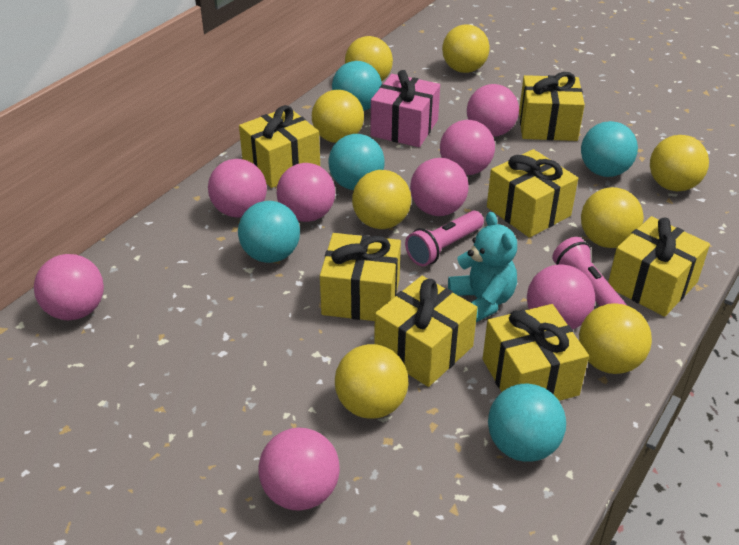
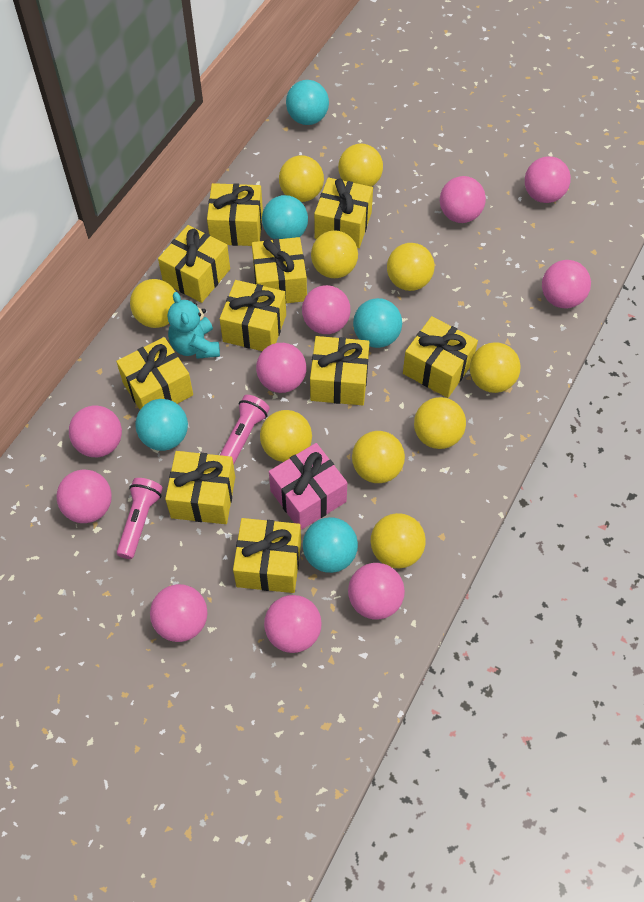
pink ball: [34,254,104,320] [208,159,267,217] [258,427,340,511] [277,163,335,222] [410,158,469,216] [440,120,495,175] [467,84,519,137] [527,264,595,330] = 8 -> [56,470,112,523] [69,405,122,457] [150,584,208,642] [256,343,306,393] [264,595,321,653] [302,285,351,334] [348,563,405,620] [440,176,486,223] [525,156,571,203] [542,260,591,308] = 10
yellow ball: [312,90,364,143] [335,344,409,419] [345,36,393,81] [352,170,411,229] [442,24,490,73] [579,303,652,374] [581,187,643,248] [650,135,709,191] = 8 -> [130,279,176,328] [260,410,312,462] [279,155,324,202] [311,230,358,278] [338,143,383,187] [352,431,405,483] [371,513,426,569] [387,243,434,291] [414,397,466,449] [470,342,520,393] = 10
yellow gift: [239,105,320,188] [320,233,401,321] [374,276,478,387] [483,304,589,401] [487,149,578,238] [519,72,585,141] [608,216,710,317] = 7 -> [116,337,193,409] [158,225,230,303] [165,451,235,524] [207,183,263,246] [220,280,286,351] [233,518,301,593] [252,237,307,303] [310,336,369,405] [314,177,373,248] [403,316,478,398] = 10

